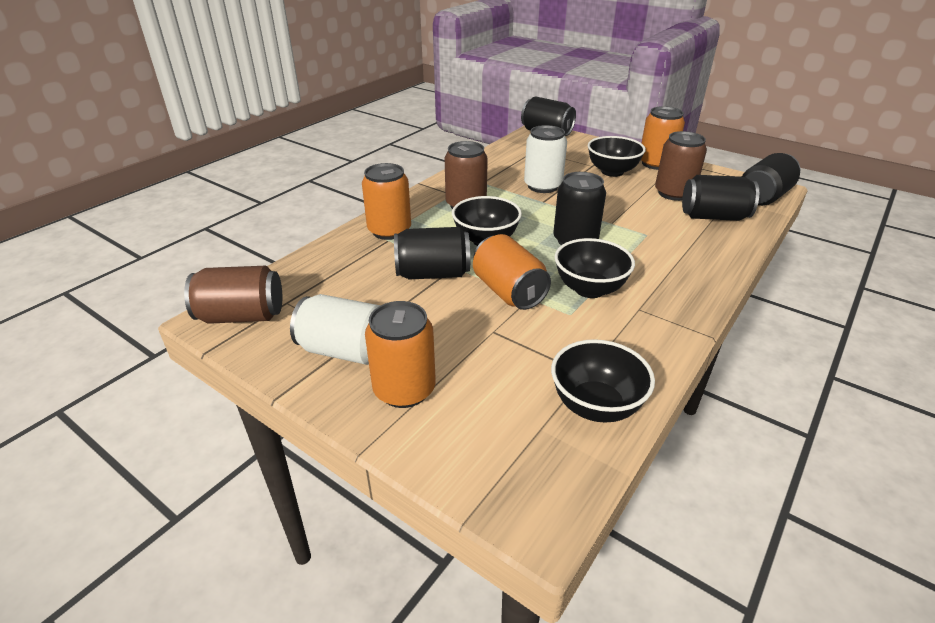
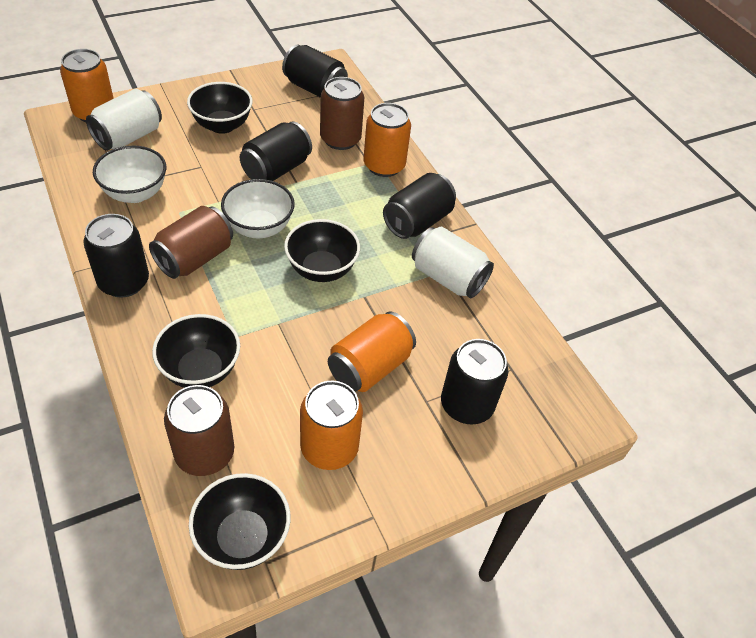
white bowl: none = 0 -> [93,146,166,203] [221,179,295,238] = 2

